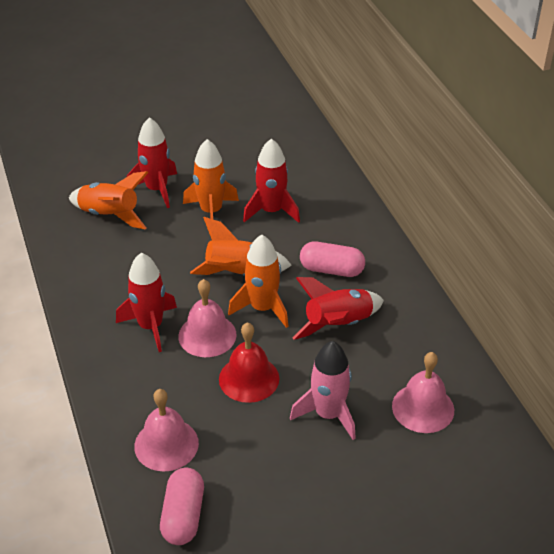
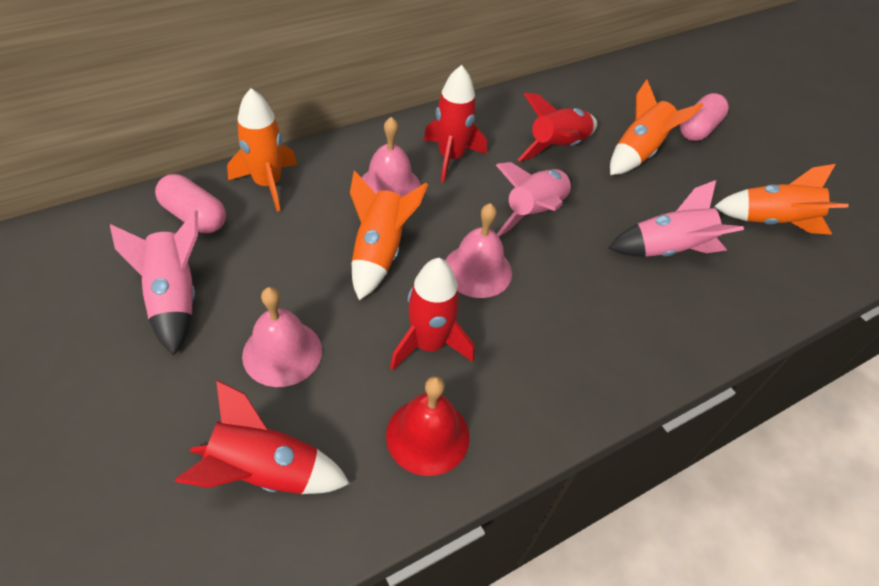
pink rocket: [290,341,356,440] = 1 -> [110,210,198,355] [496,162,573,237] [609,180,744,257] = 3

